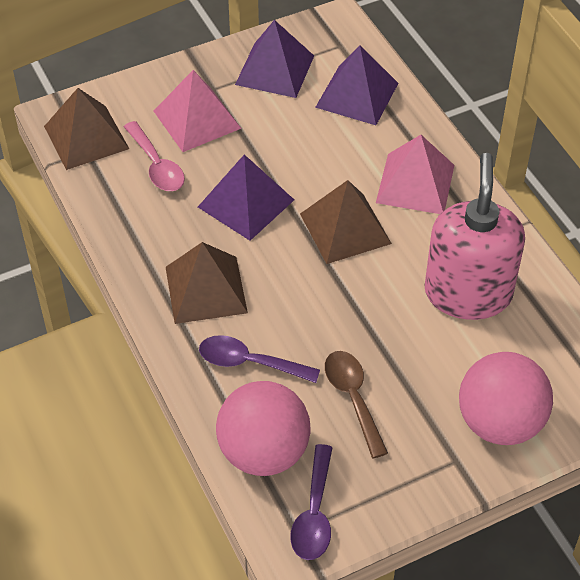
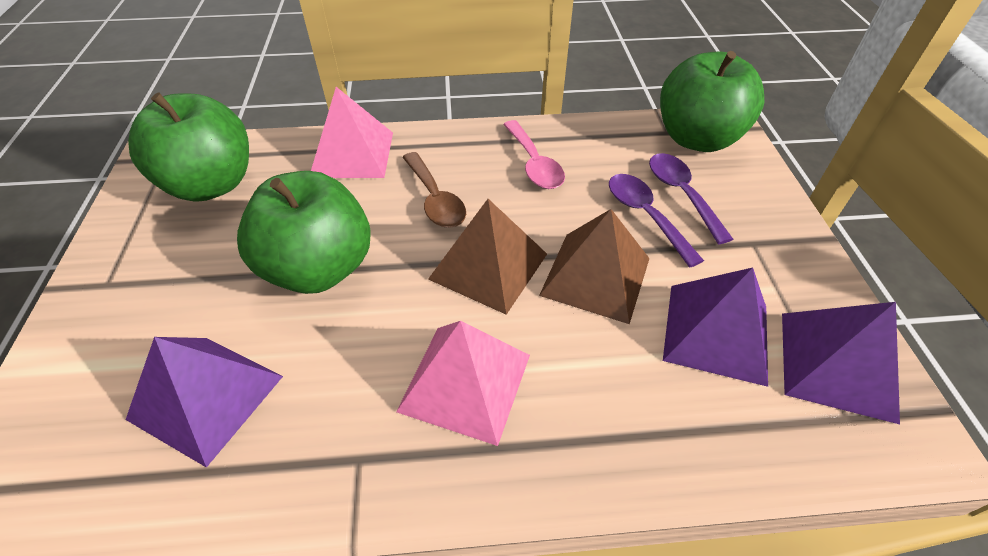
brown pyramid: [44,88,129,170] [166,242,248,324] [300,180,392,264] = 3 -> [428,199,547,315] [539,209,650,324] = 2
green apple: none = 0 -> [128,93,249,201] [237,171,371,294] [660,51,764,152] = 3
pink ball: [216,381,311,476] [459,352,553,445] = 2 -> none = 0
pink soap dispenser: [425,153,525,320] = 1 -> none = 0

